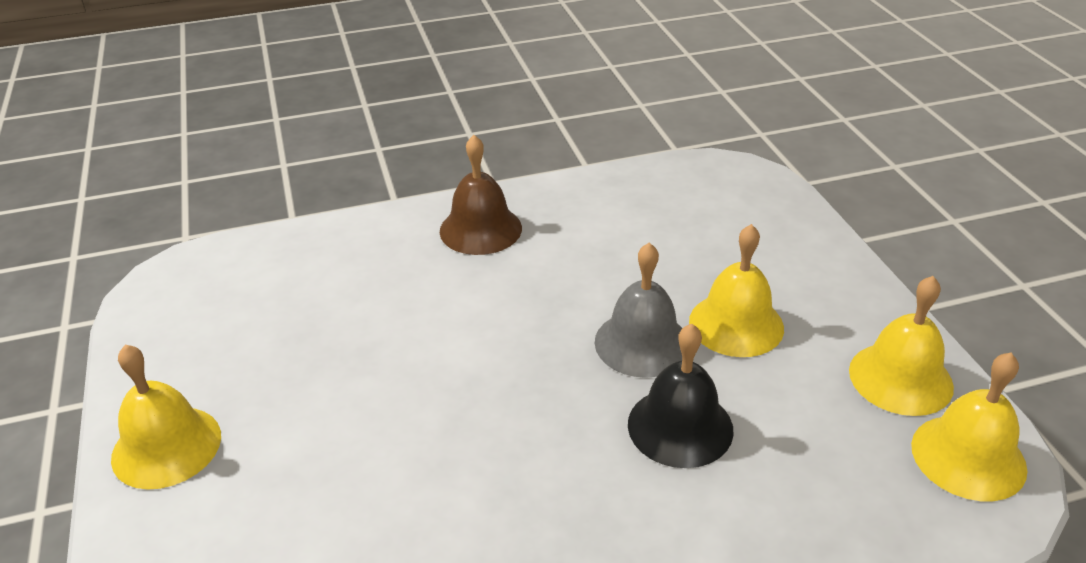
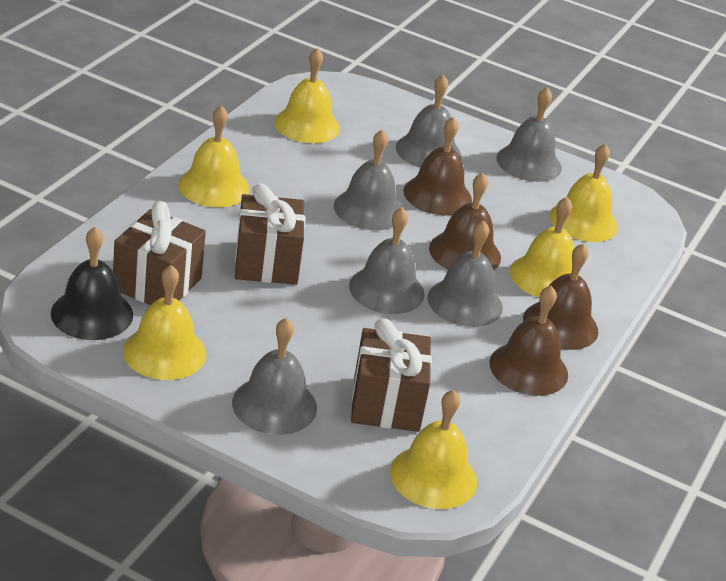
brown bell: [440,135,522,255] = 1 -> [403,116,472,215] [429,172,501,271] [489,286,568,396] [523,243,598,350] = 4
brown gift: none = 0 -> [113,201,206,305] [235,184,305,285] [351,318,432,432] = 3
grey bell: [595,243,682,378] = 1 -> [232,318,317,435] [334,129,402,230] [349,207,425,314] [396,74,461,168] [427,220,503,327] [496,87,562,182] = 6
yellow bell: [111,345,221,490] [689,224,784,357] [849,276,954,416] [911,353,1028,501] = 4 -> [123,265,207,380] [178,105,250,207] [274,48,340,143] [390,390,477,509] [510,197,581,298] [550,144,618,242] = 6

